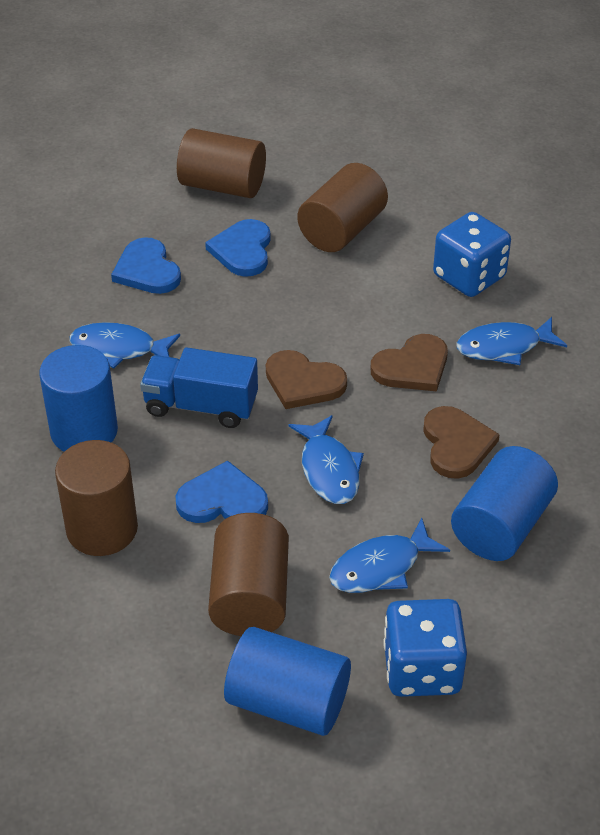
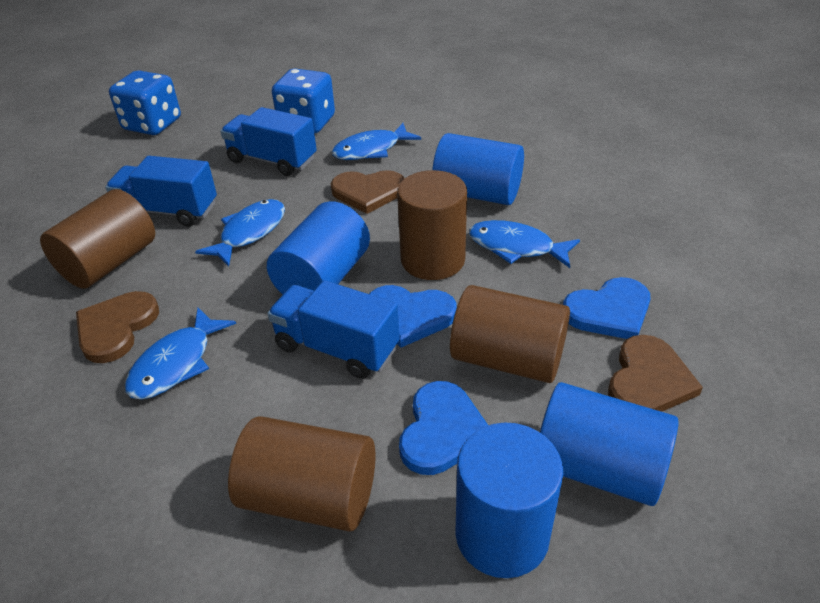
blue cylinder: [39,345,118,452] [224,627,351,736] [451,446,558,561] = 3 -> [267,201,370,294] [432,133,524,205] [455,423,563,578] [540,382,679,506] = 4
blue truck: [140,347,258,428] = 1 -> [105,156,217,227] [221,107,317,176] [267,280,400,379] = 3

